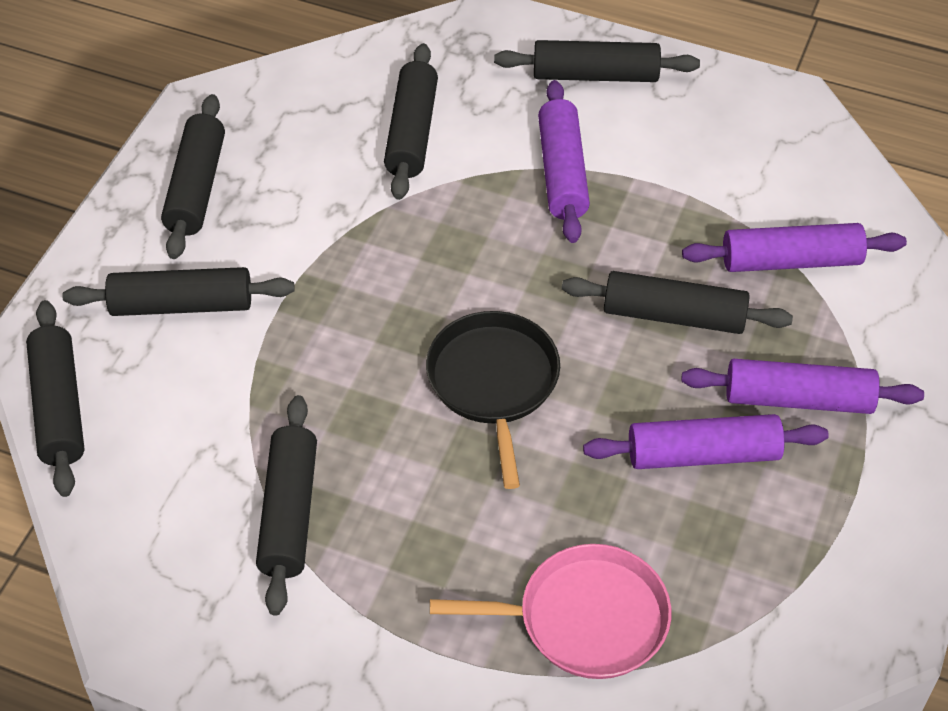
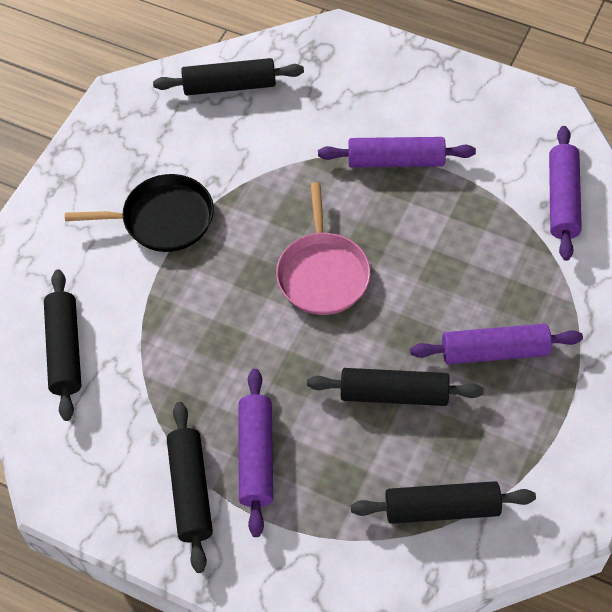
black rolling pin: [26,300,85,497] [62,267,295,316] [161,94,225,259] [256,395,317,616] [384,43,438,200] [494,40,700,82] [562,271,793,334] = 7 -> [44,270,81,421] [153,58,304,95] [167,402,213,573] [307,368,483,406] [351,481,536,524] = 5

